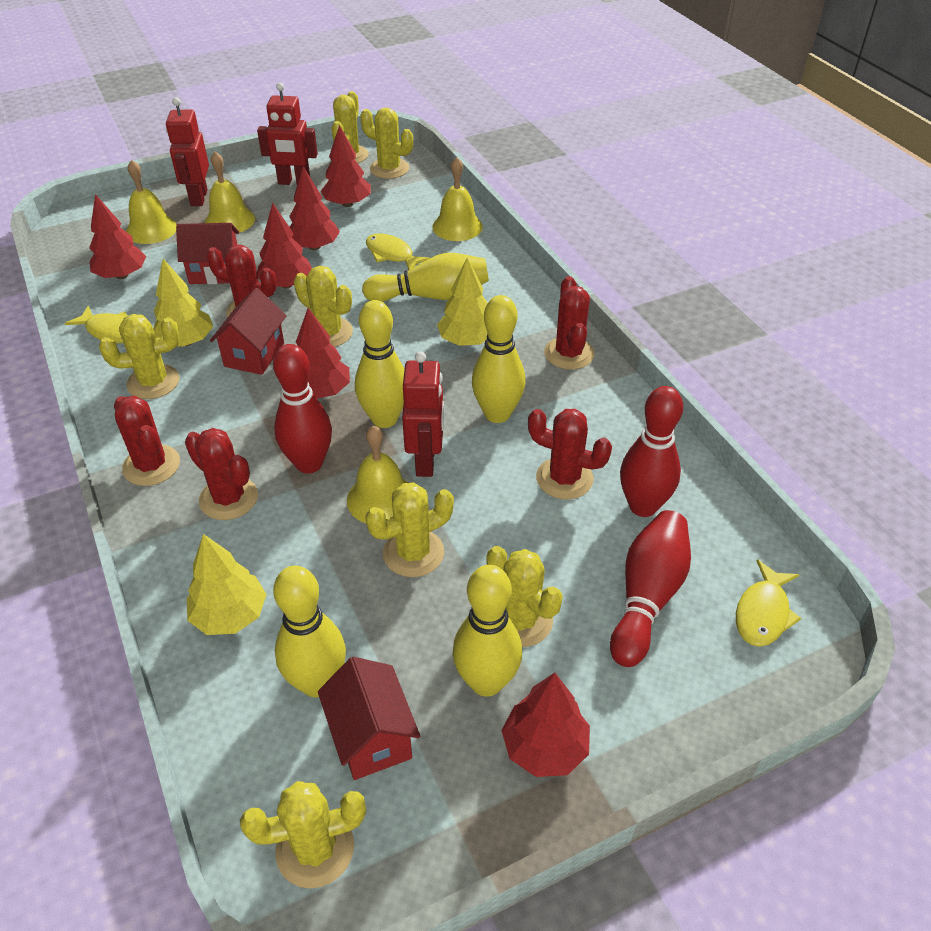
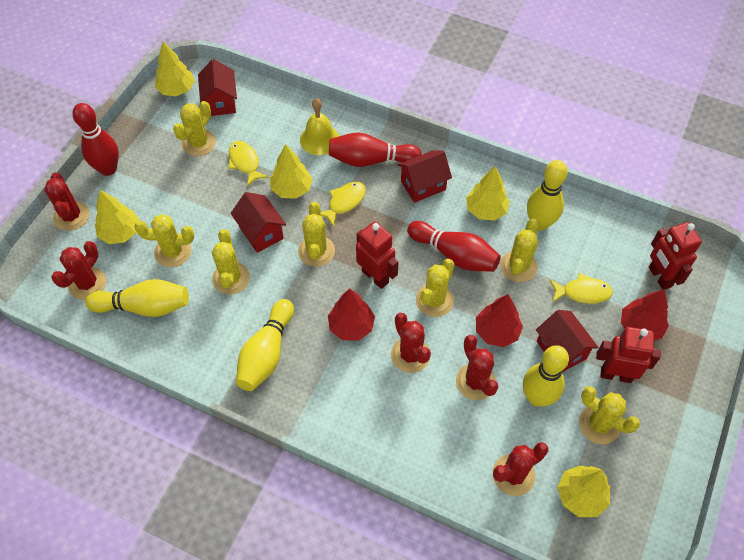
red house: [176,223,239,284] [210,288,286,375] [318,657,420,780] = 3 -> [198,59,237,116] [231,192,286,253] [398,150,452,203] [536,310,599,372] = 4
red tree: [89,194,146,279] [257,203,312,288] [289,166,340,250] [296,308,350,398] [321,125,371,207] [502,673,590,777] = 6 -> [328,288,375,341] [476,294,523,347] [621,289,669,341] = 3
yellow bell: [126,160,177,244] [205,151,255,233] [347,425,408,523] [432,157,483,241] = 4 -> [300,98,339,155] = 1
yellow bowling pin: [273,566,346,697] [355,300,404,428] [362,253,489,302] [453,565,522,697] [472,295,526,423] = 5 -> [85,279,189,317] [236,299,294,391] [523,345,569,407] [527,160,568,231] = 4
yellow tree: [153,259,213,347] [187,534,267,635] [437,258,488,346] = 3 -> [95,190,140,244] [155,42,195,96] [270,144,313,199] [466,166,510,221] [557,465,610,517] = 5

